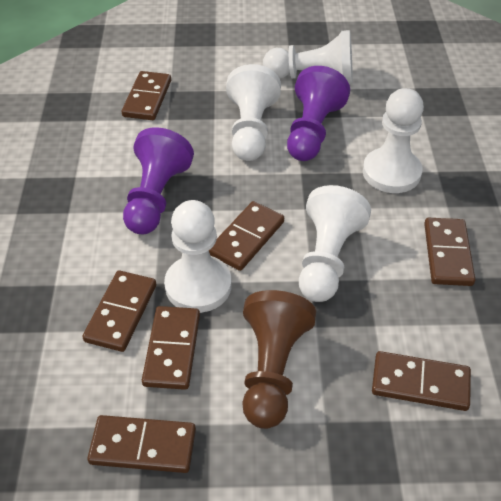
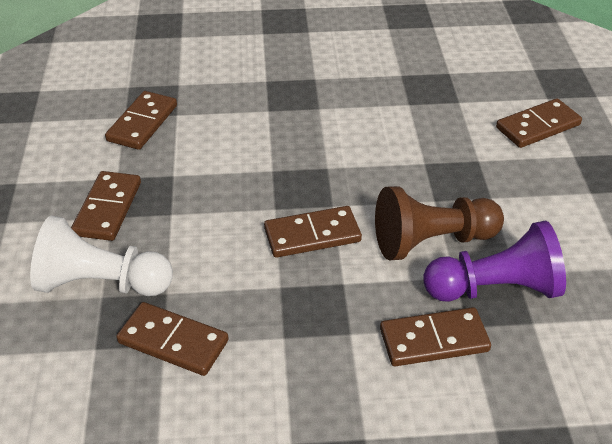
brown domino: [82,271,156,352] [87,415,196,473] [122,71,171,120] [142,306,200,390] [209,201,284,271] [372,351,471,411] [424,218,475,286] = 7 -> [71,171,141,241] [105,91,177,150] [116,302,229,376] [264,206,362,258] [380,307,491,366] [496,98,582,148] = 6
purple pawn: [123,127,194,234] [287,66,350,161] = 2 -> [423,220,566,302] = 1
white pawn: [164,200,231,313] [226,64,281,161] [263,30,353,84] [299,185,371,302] [363,88,424,193] = 5 -> [30,216,173,296] = 1

